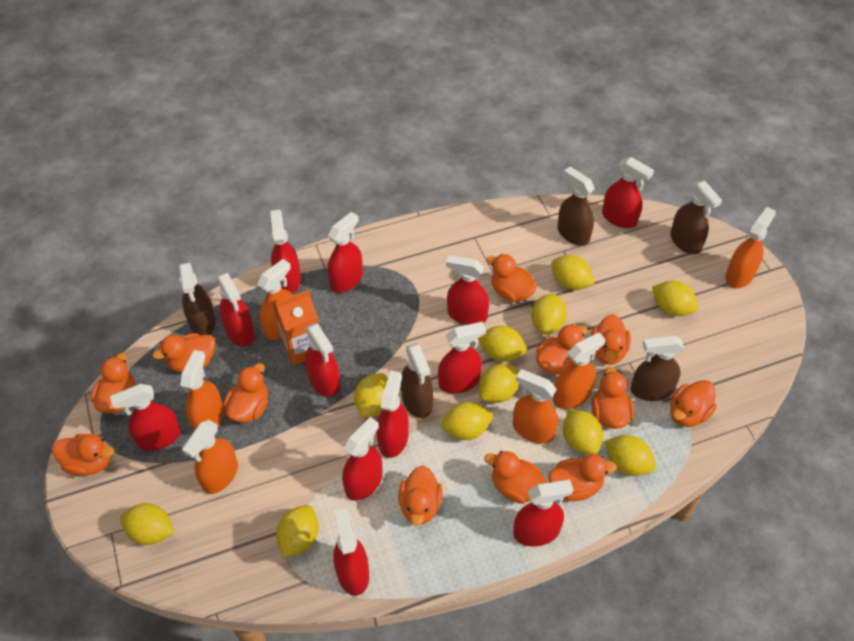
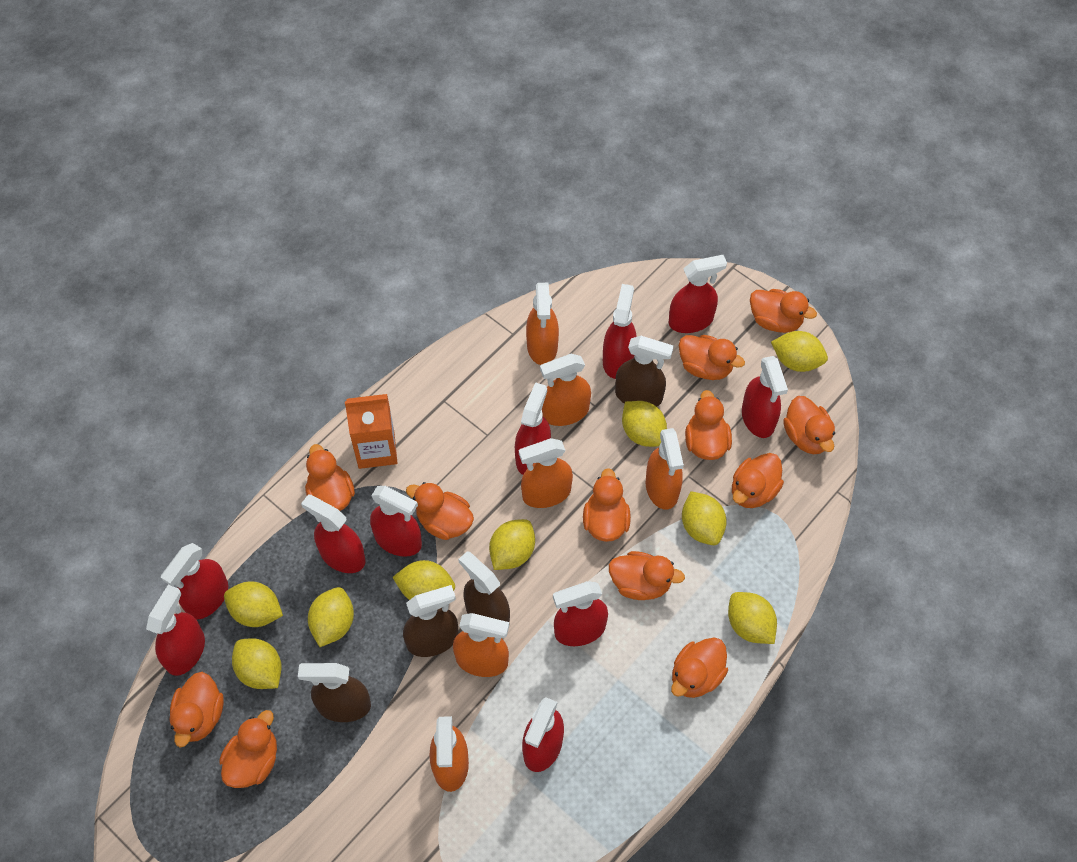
brown spray bottle: [179,262,216,335] [401,343,433,418] [557,167,595,245] [631,335,684,401] [670,181,722,254] = 5 -> [298,663,371,722] [403,585,458,657] [458,551,510,624] [615,336,674,407] = 4
red spray bottle: [110,384,181,451] [217,272,255,346] [270,210,301,293] [305,323,340,397] [327,212,363,293] [333,508,369,596] [342,417,383,501] [376,371,409,458] [438,322,486,394] [446,255,489,325] [513,480,574,546] [602,157,654,228] = 12 -> [146,585,205,676] [161,543,228,619] [301,495,366,573] [370,486,422,557] [515,382,551,475] [522,697,564,772] [553,581,608,646] [603,284,636,379] [669,255,727,333] [742,356,788,438] = 10
yellow lemon: [120,503,174,545] [276,505,319,558] [354,373,388,417] [441,402,494,440] [478,326,527,362] [479,364,519,403] [531,294,567,335] [551,255,594,290] [563,409,603,455] [605,435,656,476] [652,281,698,316] = 11 -> [224,581,283,627] [232,638,282,689] [308,587,354,647] [392,560,455,600] [489,519,535,570] [622,401,667,447] [682,491,727,545] [728,592,777,644] [771,331,828,372] = 9

